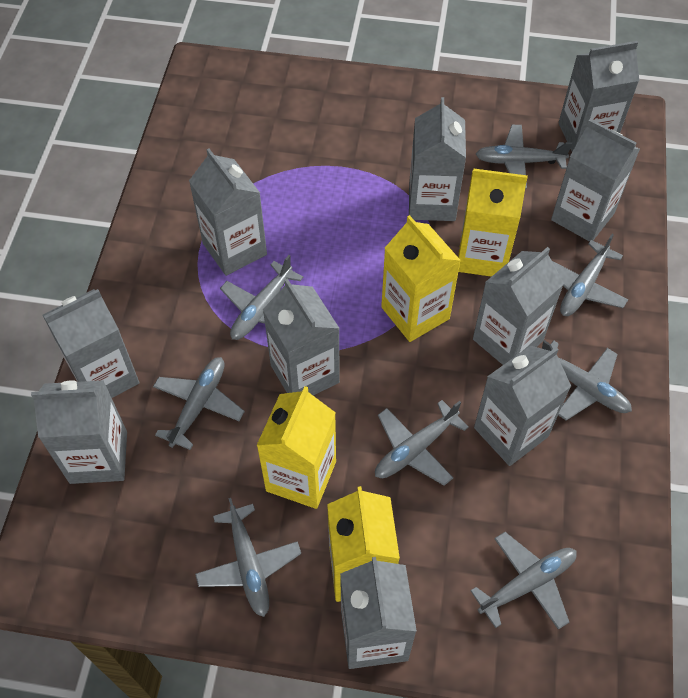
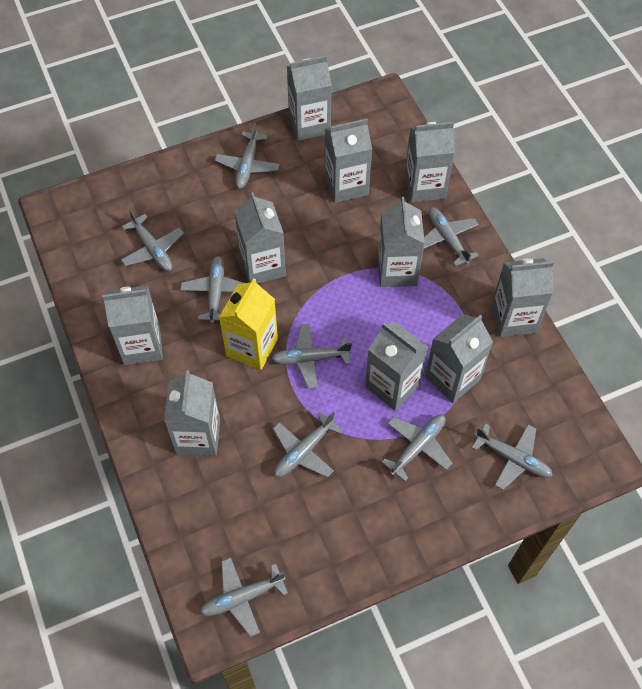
grey plane: [153,357,245,450] [195,498,301,617] [220,255,303,340] [375,400,469,486] [470,532,577,630] [476,125,572,189] [542,340,632,421] [552,234,628,316] = 8 -> [121,209,184,271] [180,256,244,324] [200,557,288,637] [215,123,280,189] [271,324,352,389] [273,411,343,478] [381,415,452,481] [424,207,479,267] [472,424,553,490] = 9
yellow carton: [257,386,336,509] [327,486,400,602] [381,215,461,342] [458,169,528,277] = 4 -> [219,279,278,370] = 1

